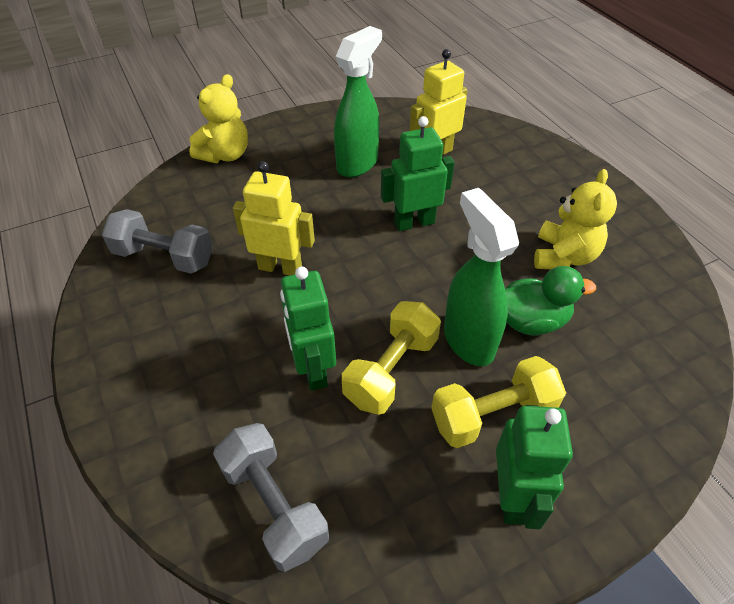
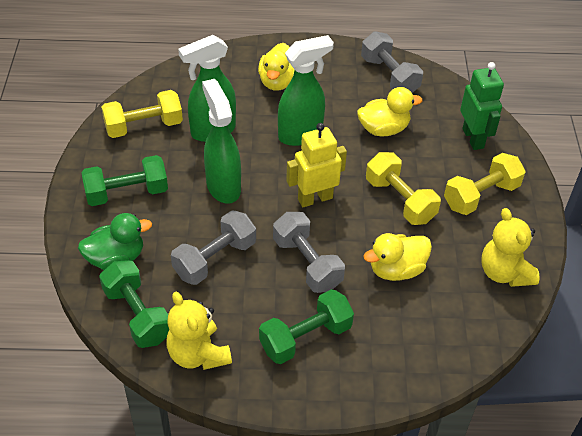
green dumbbell: none = 0 -> [81,155,168,206] [99,260,169,348] [259,289,354,364] = 3
green robot: [280,267,336,390] [381,116,455,231] [496,405,573,529] = 3 -> [460,62,504,150] = 1
green spray bottle: [334,26,382,178] [444,188,519,366] = 2 -> [178,35,236,142] [202,79,241,204] [278,35,334,146] = 3
grey dumbbell: [102,209,213,274] [213,423,329,572] = 2 -> [171,210,256,285] [273,212,345,293] [361,31,423,93] = 3
yellow duck: none = 0 -> [258,43,294,91] [357,87,423,137] [364,233,432,281] = 3
yellow dumbbell: [342,301,441,415] [431,356,566,448] = 2 -> [101,90,183,138] [366,152,441,225] [444,153,526,215] = 3
yellow robot: [233,161,315,276] [410,49,467,155] = 2 -> [286,123,347,207] = 1

